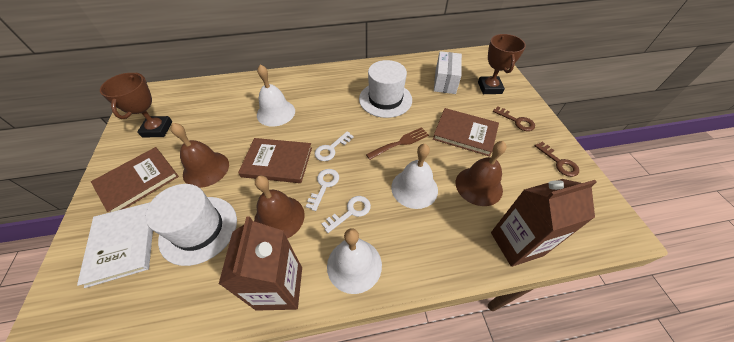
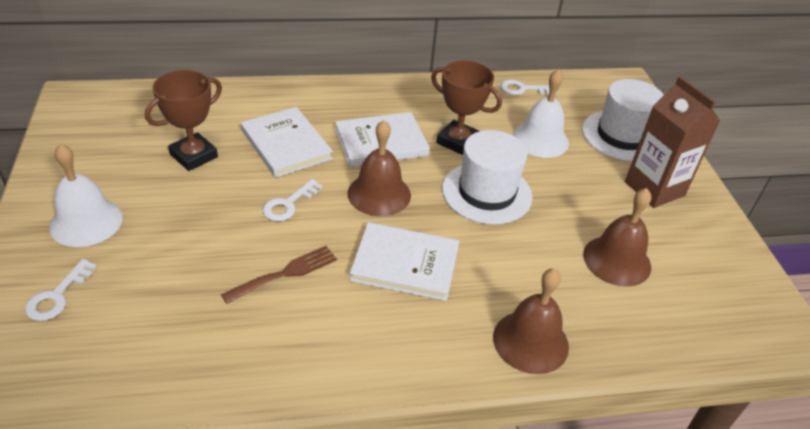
brown book: [91,147,179,212] [238,138,312,183] [433,108,499,157] = 3 -> none = 0
brown carton: [219,216,302,311] [491,179,597,267] = 2 -> [625,76,720,208] = 1
brown key: [493,106,535,131] [535,142,579,177] = 2 -> none = 0
white bell: [257,64,295,127] [327,228,382,294] [391,144,438,209] = 3 -> [49,144,123,247] [513,69,569,158] = 2
white book: [77,202,153,288] = 1 -> [241,107,333,178] [335,112,430,167] [350,222,459,301] = 3
white box: [434,51,462,94] = 1 -> none = 0

